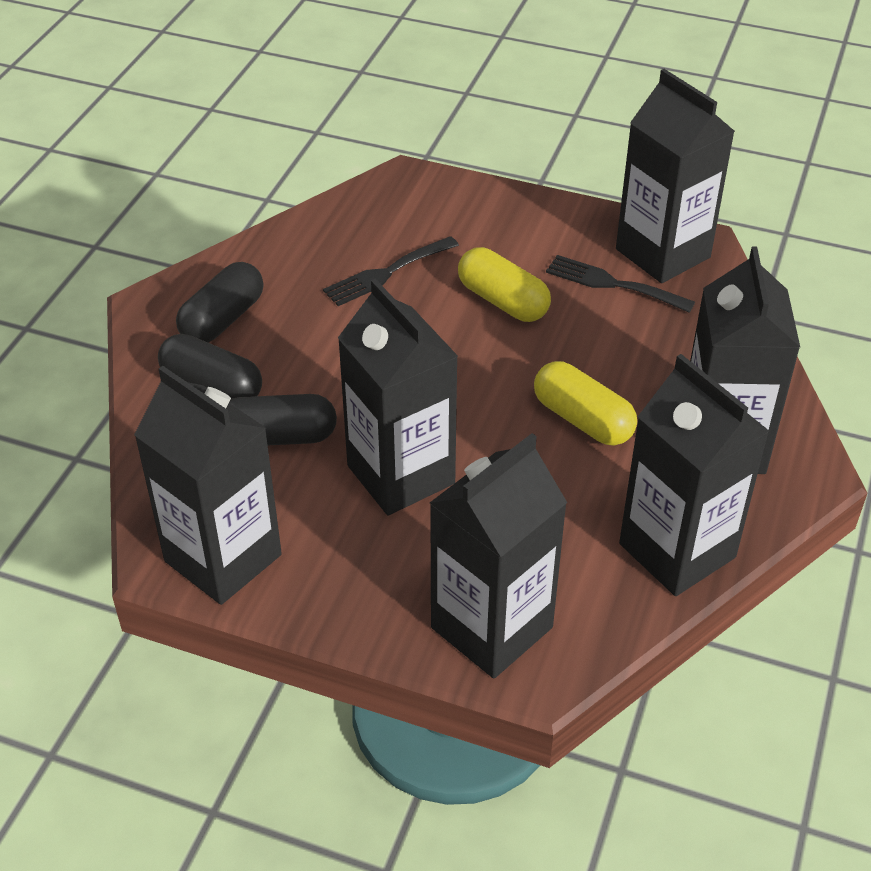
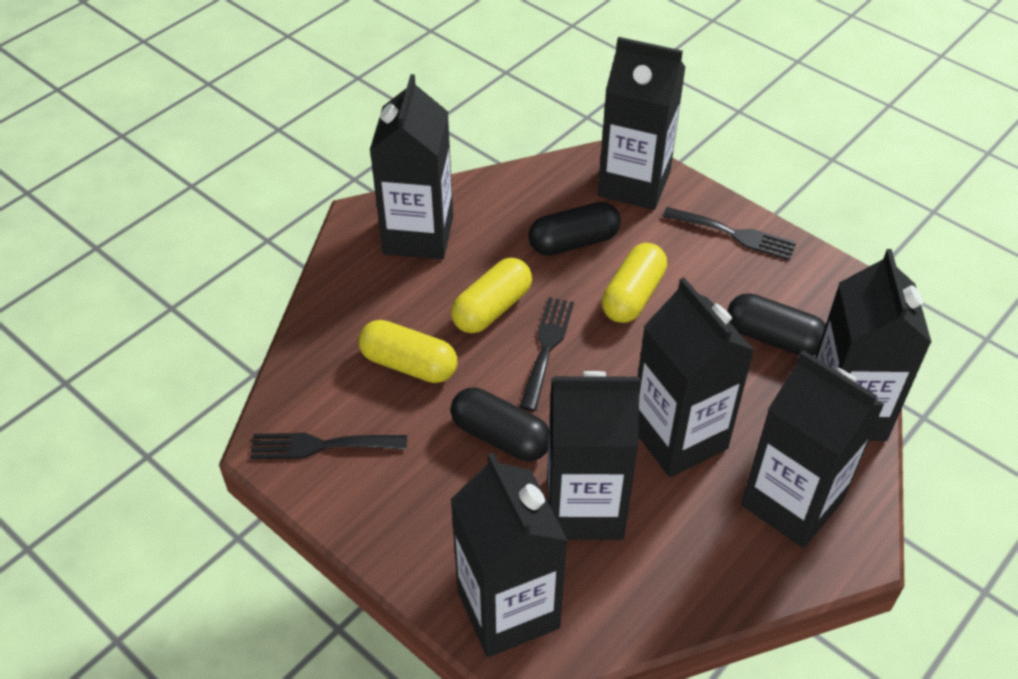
black carton: [134,366,282,605] [338,279,458,515] [430,433,567,679] [616,69,735,283] [619,354,769,596] [690,246,800,474] = 6 -> [370,74,453,260] [450,452,568,657] [547,371,641,540] [598,37,686,210] [638,277,754,477] [741,350,885,548] [815,249,932,441] = 7
black fork: [323,236,459,306] [546,255,695,313] = 2 -> [250,433,407,459] [520,297,574,411] [663,207,796,260] = 3
yellow capsule: [458,247,551,322] [534,361,637,446] = 2 -> [359,320,457,383] [451,258,532,333] [602,243,667,323] = 3

